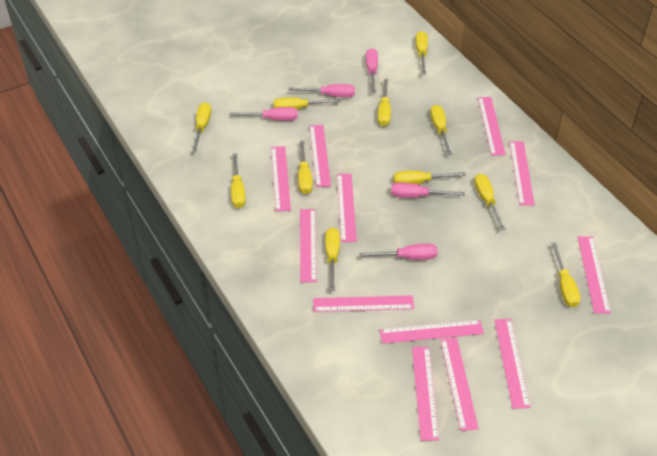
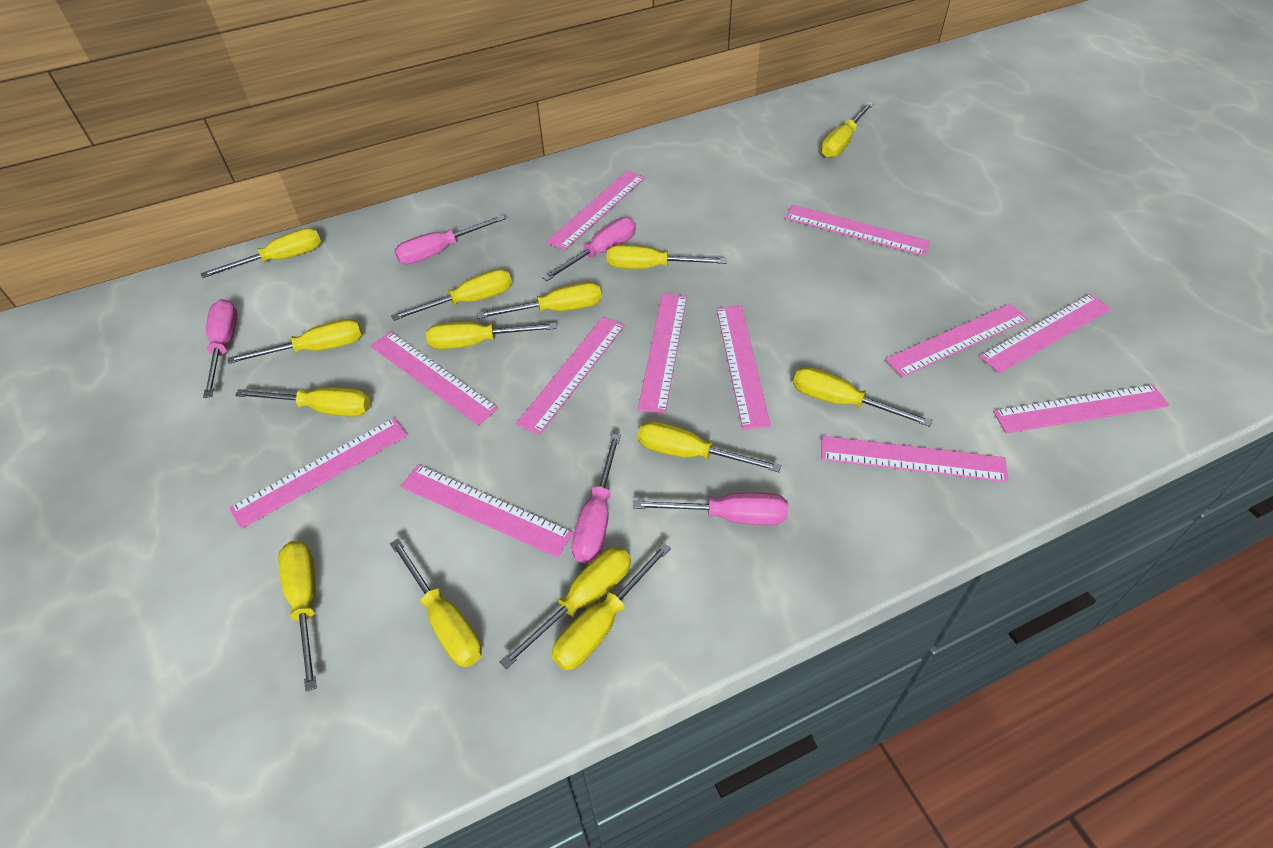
yellow screwdriver: [192,102,211,153] [231,153,246,208] [273,97,341,110] [298,140,313,194] [325,227,340,291] [378,79,391,126] [393,171,466,184] [415,31,428,75] [430,105,452,155] [474,174,505,230] [551,243,580,307] = 11 -> [201,228,321,278] [228,319,362,364] [235,387,370,417] [278,541,317,692] [390,539,482,667] [391,269,512,321] [426,322,557,349] [477,282,602,319] [500,547,631,669] [552,543,671,671] [607,245,727,269] [638,421,781,472] [793,367,932,427] [821,102,874,158] = 14

